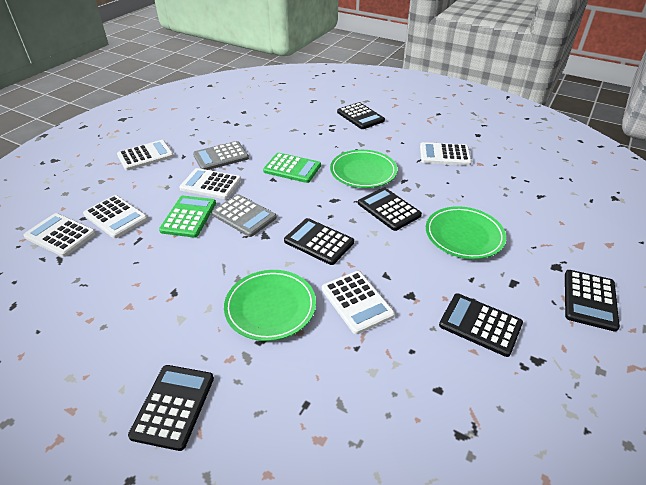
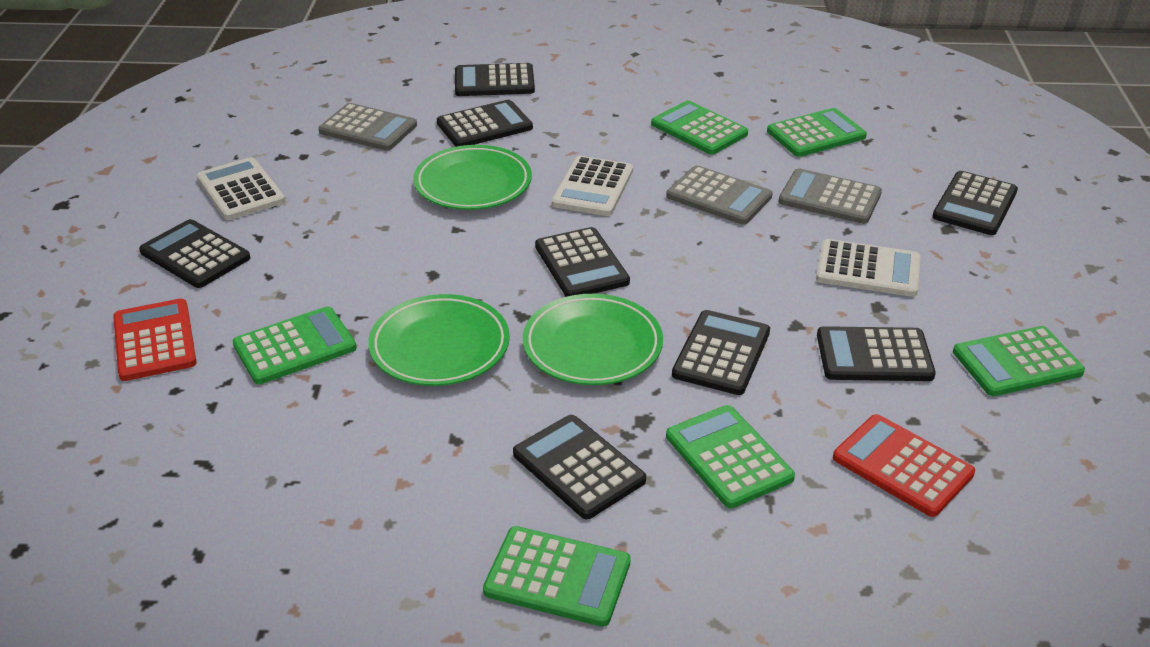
black calculator: [128,365,214,451] [284,218,354,265] [337,102,385,129] [358,187,422,231] [439,293,523,357] [565,270,620,332] = 6 -> [139,219,250,288] [437,100,533,147] [455,63,535,96] [513,415,646,519] [535,227,630,297] [672,310,770,395] [817,326,936,381] [932,171,1018,235] = 8
green calculator: [159,196,216,238] [263,153,321,183] = 2 -> [233,307,357,384] [483,526,631,627] [651,101,748,155] [666,405,795,509] [767,108,867,157] [953,326,1085,396] = 6
grey calculator: [193,141,249,170] [211,194,277,237] = 2 -> [318,103,417,151] [666,165,773,225] [779,168,882,224] = 3
red calculator: none = 0 -> [113,299,197,381] [833,414,975,517] = 2
white calculator: [24,213,96,257] [83,195,148,238] [117,140,174,171] [179,168,241,199] [322,271,395,334] [420,142,472,165] = 6 -> [197,157,285,220] [552,156,633,216] [816,239,921,297] = 3

